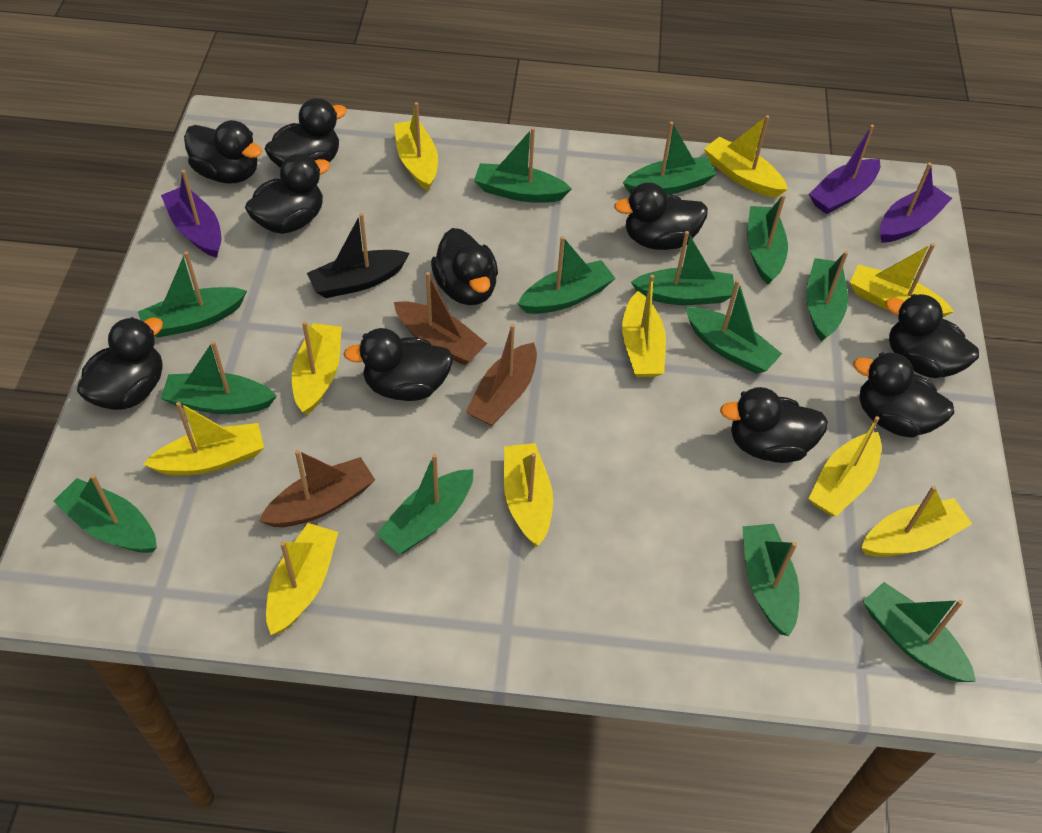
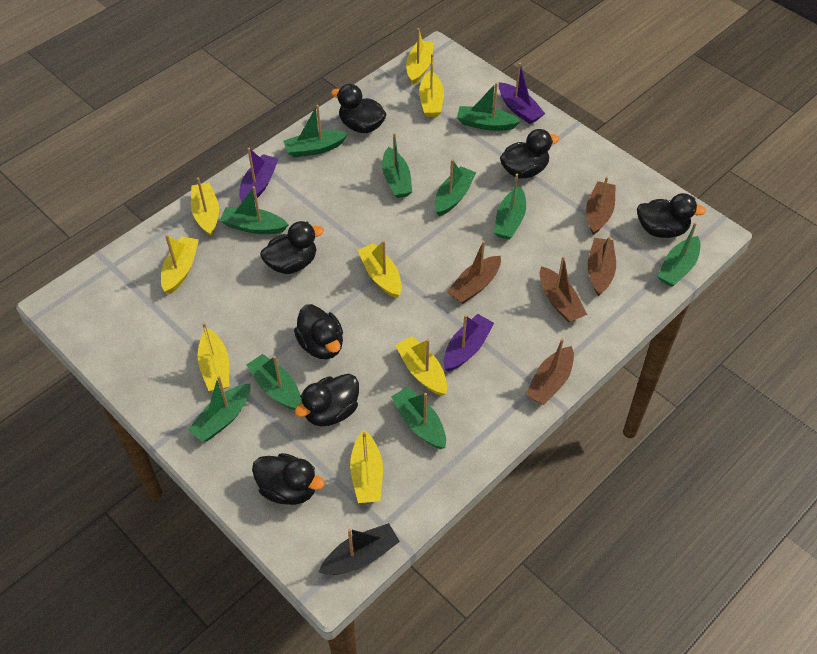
black duck: [77,317,163,410] [184,120,262,184] [245,154,330,234] [265,98,347,168] [343,328,453,401] [431,228,498,305] [614,182,708,250] [720,387,828,463] [853,352,954,438] [885,294,979,378] = 10 -> [252,453,325,505] [260,221,324,274] [294,304,343,359] [295,374,359,426] [331,84,387,133] [500,129,559,178] [637,193,706,238] = 7
brown boat: [259,450,375,527] [394,272,487,365] [466,324,537,426] = 3 -> [447,241,501,304] [526,338,574,405] [540,256,587,323] [586,176,616,235] [587,236,616,296] = 5
green boat: [53,474,157,553] [138,251,247,338] [161,341,277,414] [376,454,474,554] [474,128,572,203] [518,236,615,314] [623,122,717,194] [631,231,734,305] [685,280,782,374] [742,524,800,636] [747,194,788,285] [806,251,848,342] [863,582,976,682] = 13 -> [188,376,251,442] [220,186,289,234] [246,354,302,410] [283,105,348,157] [382,133,412,198] [391,387,446,449] [434,159,476,216] [457,82,521,131] [494,174,526,240] [657,222,700,287] = 10
yellow boat: [143,402,264,476] [266,523,338,635] [292,321,342,415] [394,102,438,191] [504,443,553,546] [622,275,666,377] [704,115,788,198] [808,416,881,516] [850,243,954,317] [861,486,972,557] = 10 -> [161,235,199,294] [191,177,219,236] [197,323,229,391] [350,430,383,503] [358,241,402,298] [395,336,447,396] [406,28,434,85] [419,54,444,117] = 8

